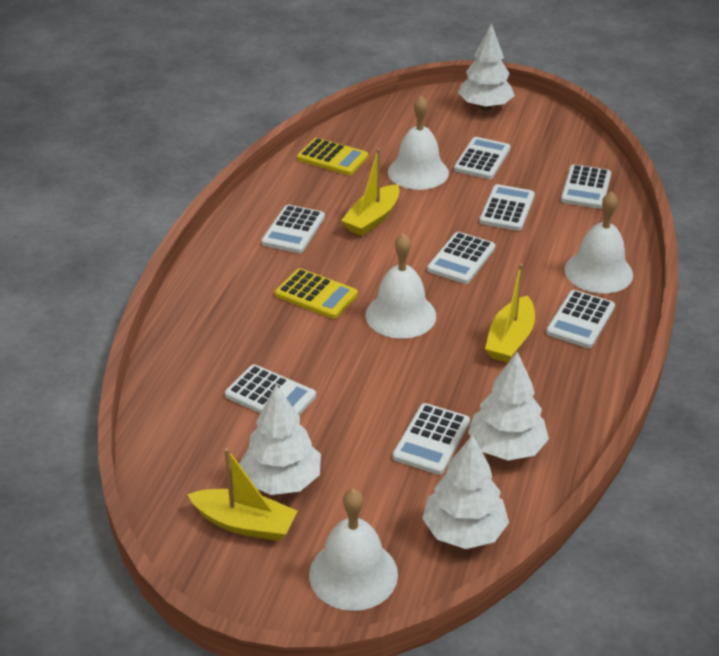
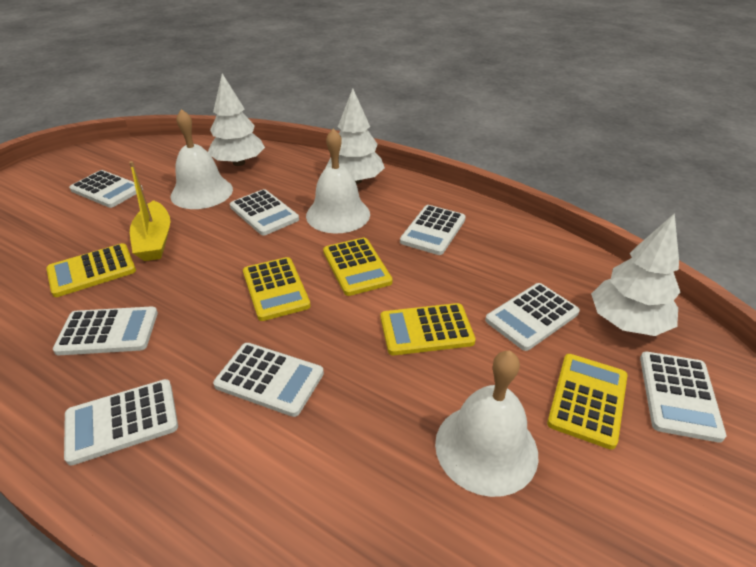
white bell: [309,488,398,611] [365,233,436,339] [388,96,449,190] [565,191,633,293] = 4 -> [171,109,233,209] [306,129,370,233] [435,350,539,497] = 3
white tree: [239,385,321,495] [422,435,509,549] [458,23,515,110] [468,352,549,461] = 4 -> [208,74,265,166] [326,88,385,184] [591,213,681,336] = 3
yellow boat: [187,448,298,541] [341,148,400,236] [485,264,535,363] = 3 -> [129,161,170,261] = 1
yellow calculator: [275,268,358,319] [297,138,368,175] = 2 -> [46,243,136,297] [243,257,311,321] [323,238,393,296] [381,303,476,355] [547,354,628,450] = 5

